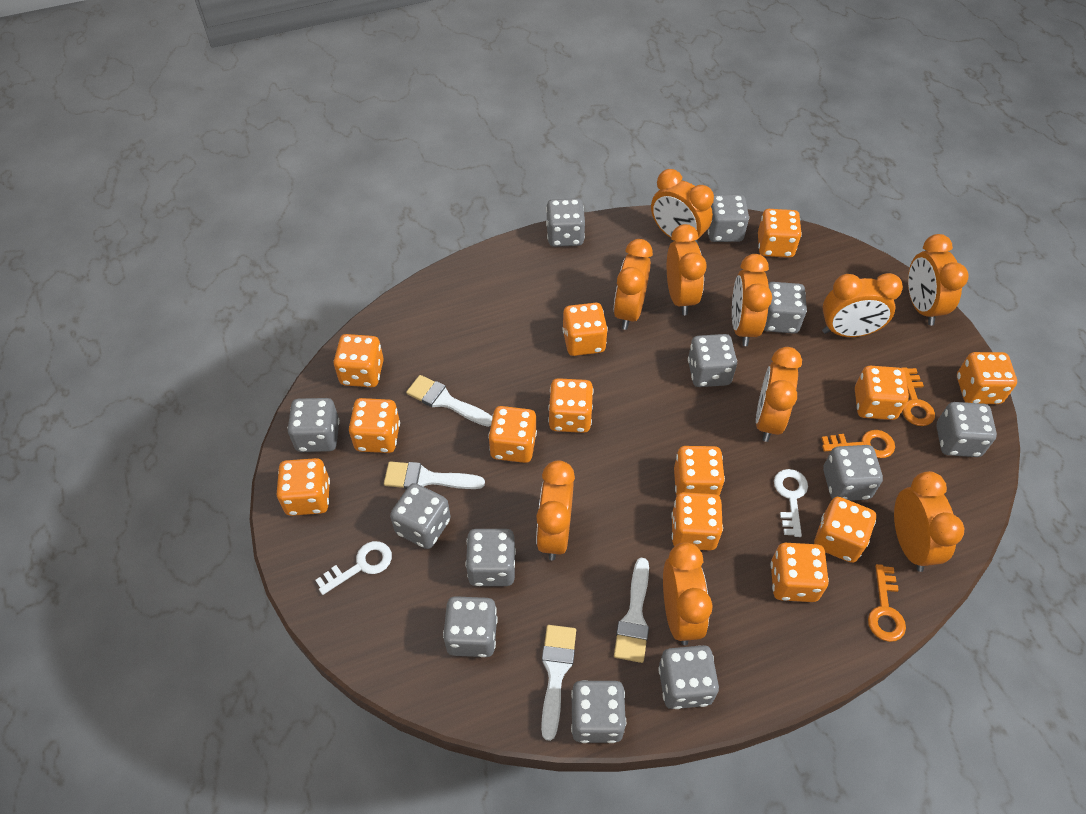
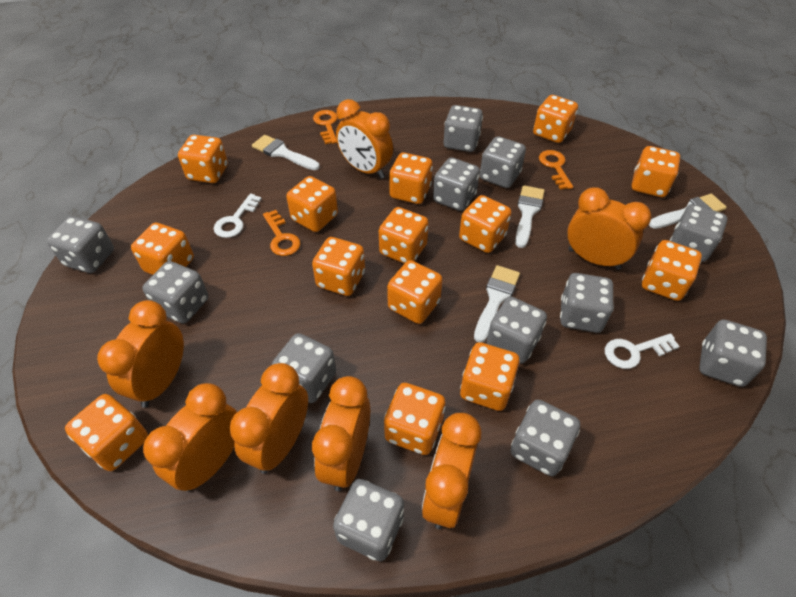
orange clock: [536,460,575,561] [614,239,653,330] [651,169,714,246] [663,542,713,645] [667,224,707,315] [732,254,772,346] [756,347,802,442] [822,273,903,337] [894,471,964,572] [908,234,968,325] = 10 -> [97,300,184,408] [143,383,237,492] [230,363,308,474] [312,376,370,491] [336,99,393,179] [422,413,481,529] [567,187,651,270] = 7
orange dice: [276,458,330,516] [334,334,384,387] [349,398,400,453] [488,406,537,463] [548,378,594,433] [562,303,608,356] [671,492,723,551] [674,446,725,496] [758,209,802,258] [771,543,829,602] [814,497,876,563] [855,366,909,420] [957,352,1017,404] = 13 -> [65,394,148,471] [131,223,194,275] [178,135,228,183] [286,176,338,232] [312,237,365,296] [379,207,429,264] [384,383,446,455] [387,260,443,324] [389,153,433,204] [459,195,511,253] [460,342,519,411] [533,95,578,143] [632,146,680,197] [642,240,702,301] = 14

